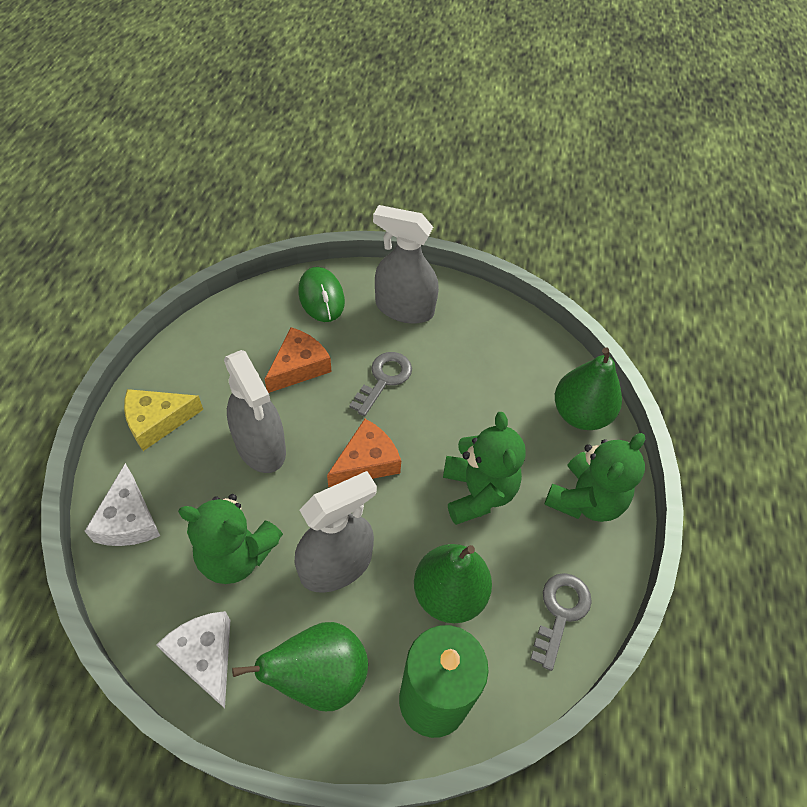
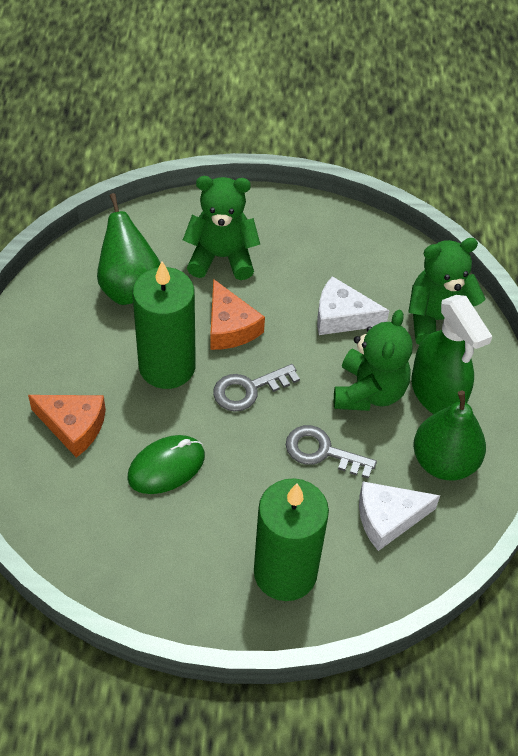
green candle: [399,625,489,738] = 1 -> [132,261,196,389] [254,478,329,601] = 2
green pear: [232,622,368,711] [414,544,492,623] [555,347,622,430] = 3 -> [97,193,161,305] [413,391,486,481] = 2
green spray bottle: none = 0 -> [411,295,493,414] = 1
grey spray bottle: [224,350,286,473] [295,471,377,593] [373,205,439,324] = 3 -> none = 0
yellow cheese: [124,389,204,451] = 1 -> none = 0

